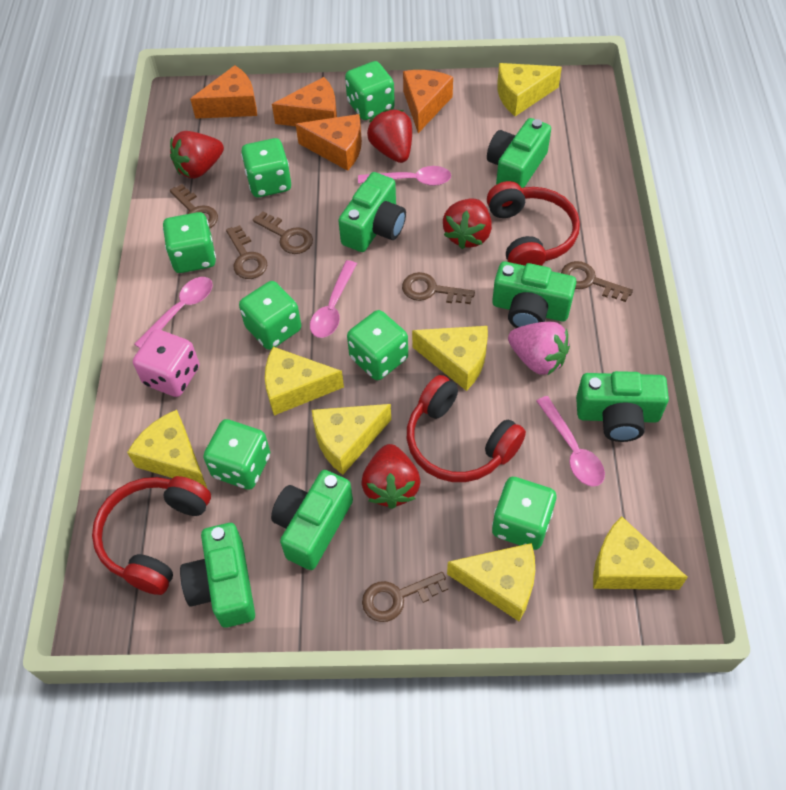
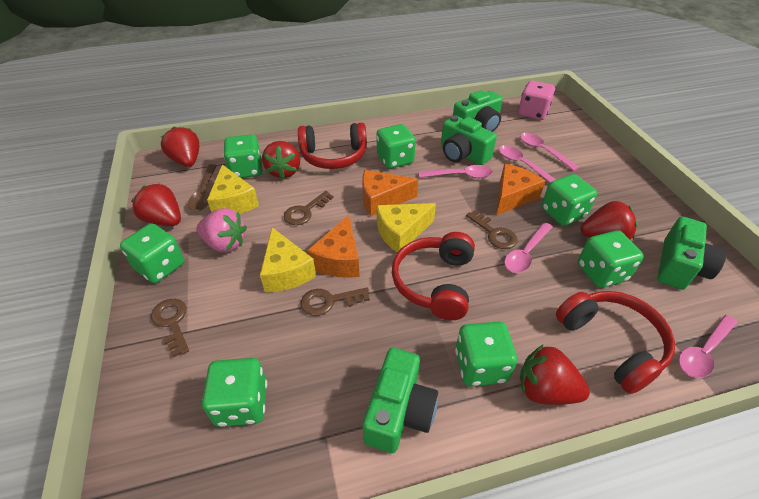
brown key: [170,184,218,228] [226,225,267,279] [253,211,313,254] [362,572,448,622] [402,272,475,304] [561,261,633,302] = 6 -> [151,299,189,357] [284,191,334,225] [301,287,370,316] [466,210,518,249] = 4
brown spoon: none = 0 -> [188,164,217,211] = 1
green camera: [180,523,255,627] [271,470,353,570] [338,172,406,252] [487,118,551,188] [492,261,576,328] [576,371,669,442] = 6 -> [363,348,438,453] [441,115,497,165] [453,90,503,132] [657,217,727,290] = 4
orange cheese: [190,65,257,119] [272,77,337,126] [296,114,362,171] [403,70,453,133] = 4 -> [307,215,359,278] [362,170,418,216] [496,164,545,216] = 3
pink spoon: [135,277,213,348] [310,260,357,338] [358,166,451,186] [536,396,605,487] = 4 -> [419,165,493,178] [499,145,556,183] [504,222,553,273] [520,133,579,171] [679,315,738,378] = 5
red strawberry: [170,131,224,179] [362,444,420,509] [367,109,412,163] [443,198,492,249] = 4 -> [131,183,181,226] [161,126,199,167] [262,141,300,179] [520,344,590,405] [581,201,637,239] = 5
yellow cheese: [127,410,207,488] [265,347,344,415] [312,404,391,475] [412,326,488,391] [447,543,535,621] [497,63,562,116] [593,516,688,589] = 7 -> [207,165,259,214] [260,227,316,292] [377,203,436,253] = 3

